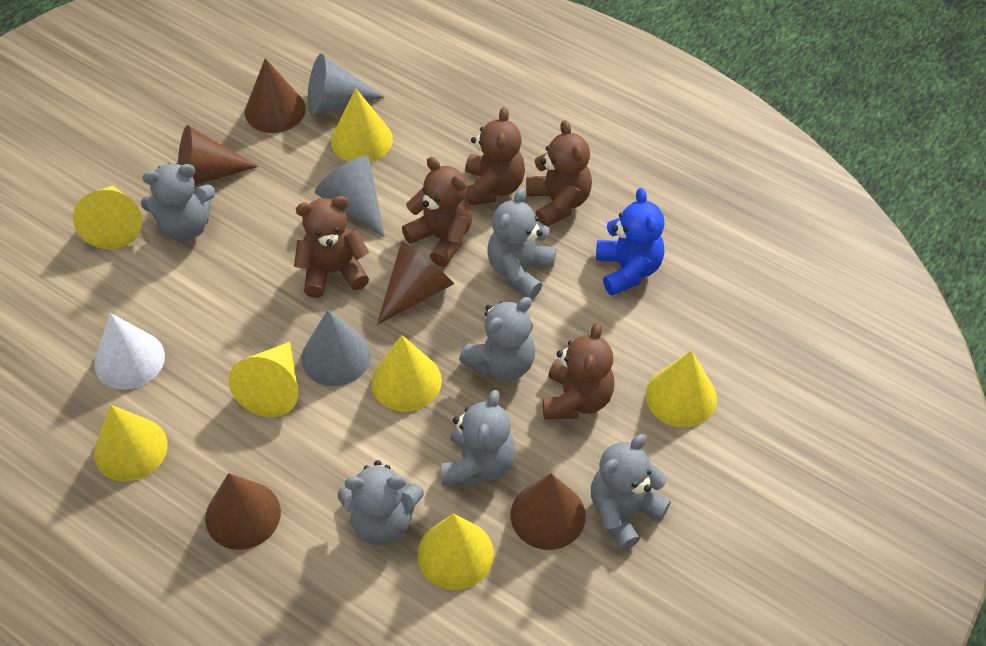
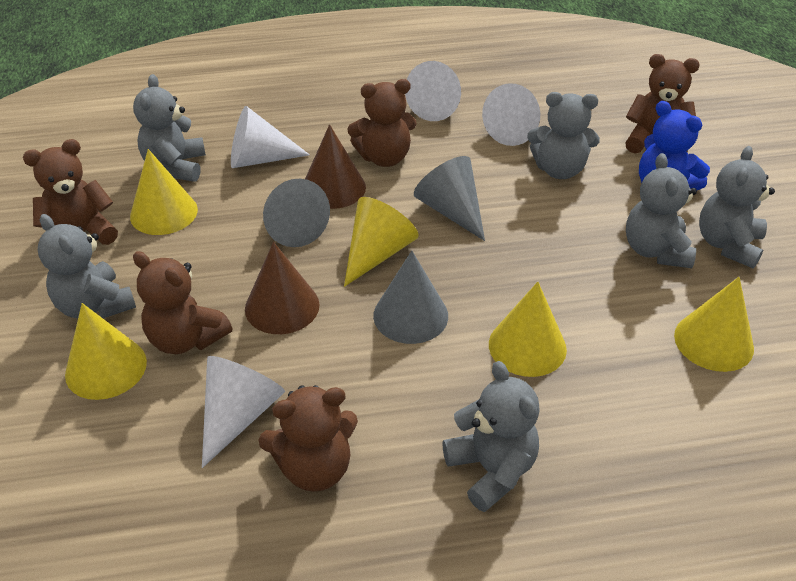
brown cone: [178,125,258,185] [205,473,281,550] [245,58,306,133] [377,241,454,325] [511,473,586,550] = 5 -> [245,242,320,334] [305,124,366,209] = 2
white cone: [94,313,165,390] = 1 -> [202,356,285,468] [231,106,310,168] [405,61,461,121] [482,83,540,146] = 4
yellow cone: [73,186,142,249] [94,405,168,482] [229,342,298,417] [331,88,393,162] [371,335,442,412] [417,513,494,590] [646,351,717,428] = 7 -> [65,303,147,400] [130,149,198,235] [344,197,419,287] [489,282,567,377] [674,277,754,372] = 5

